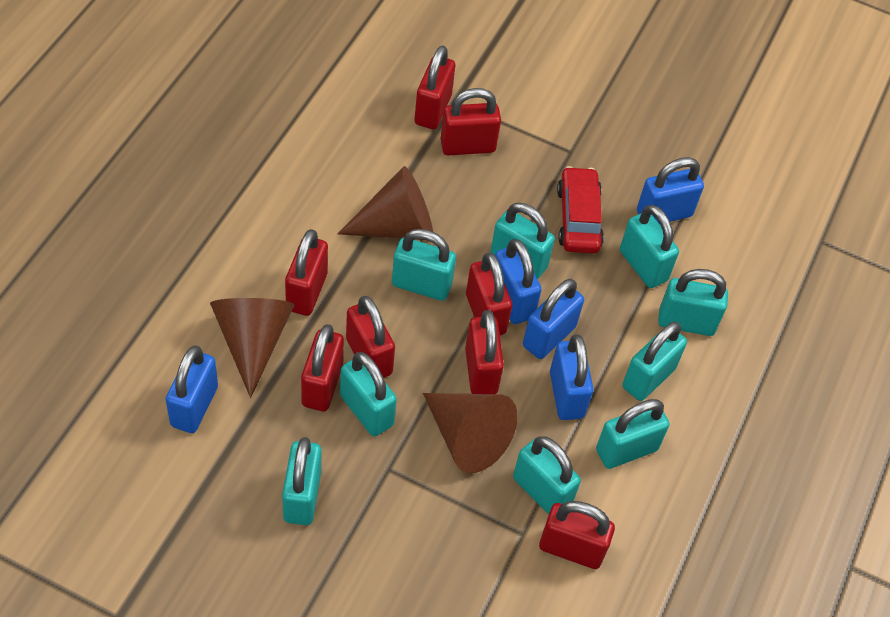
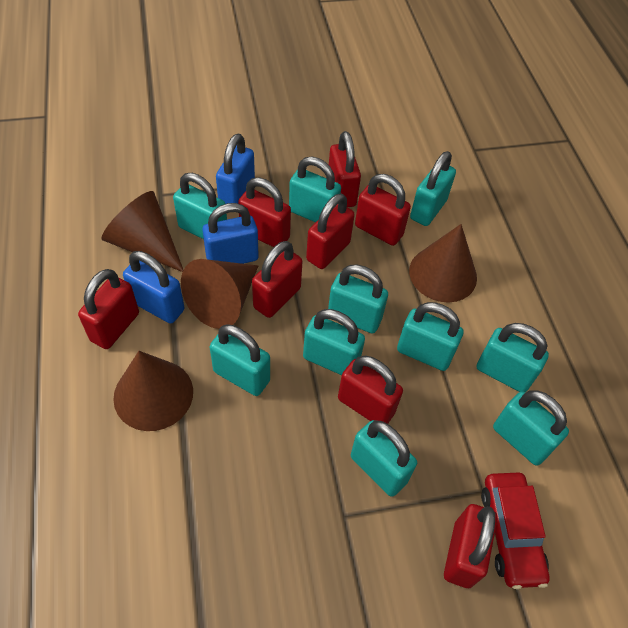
blue padlock: [165,346,218,433] [495,239,542,324] [523,279,584,359] [550,334,594,420] [637,157,704,224] = 5 -> [123,251,185,324] [203,203,258,264] [216,134,255,204] = 3
brown cone: [210,298,294,398] [338,166,433,240] [423,393,518,473] = 3 -> [101,191,184,272] [113,351,193,431] [181,259,258,329] [409,224,477,303] = 4
turquoise padlock: [282,437,321,525] [340,352,397,436] [392,229,456,301] [490,203,555,280] [513,436,581,514] [596,399,670,469] [620,205,679,288] [622,322,687,401] [658,269,728,336] = 9 -> [173,173,227,239] [209,324,270,396] [289,157,341,222] [303,309,365,375] [328,265,388,333] [351,420,417,497] [397,302,463,371] [410,151,456,226] [476,323,549,392] [493,391,569,466] = 10

